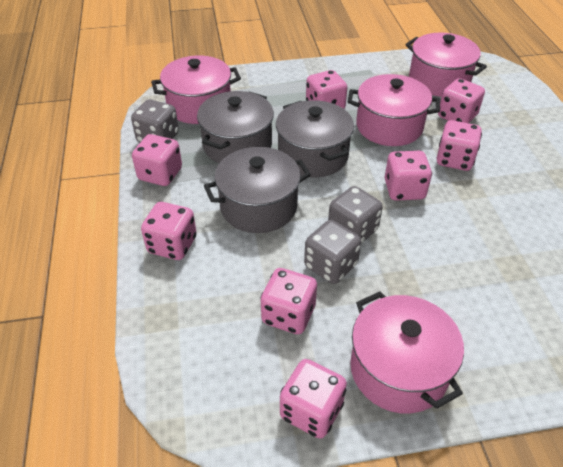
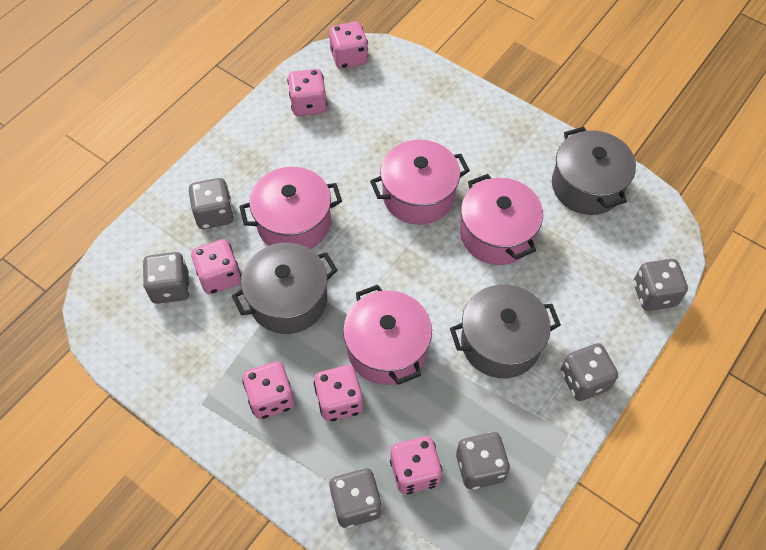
grey dice: [131,99,179,142] [304,220,361,284] [328,186,383,243] = 3 -> [143,252,190,304] [189,178,234,229] [329,468,382,528] [456,432,510,490] [561,343,618,401] [634,259,688,311] = 6
pink dice: [132,134,182,186] [141,202,197,260] [261,268,317,334] [280,359,347,439] [306,70,347,109] [385,151,432,201] [437,120,482,171] [438,78,485,123] = 8 -> [191,239,241,294] [242,361,294,419] [287,69,327,116] [314,365,363,422] [329,21,368,69] [390,436,442,494] = 6

